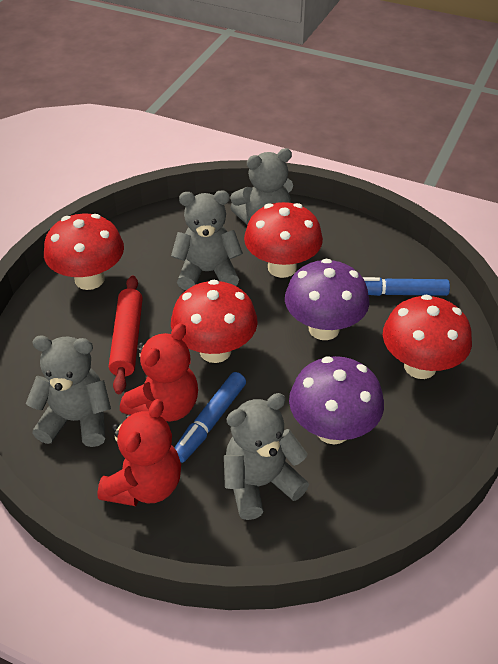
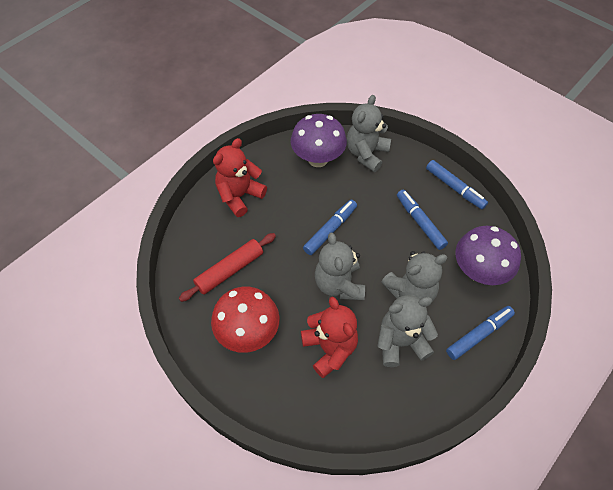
blue marker: [174,372,246,463] [363,277,450,296] = 2 -> [303,200,357,255] [397,190,448,250] [426,160,488,209] [446,306,515,360] = 4
red mushroom: [44,214,124,290] [171,280,258,363] [244,202,323,278] [383,295,472,379] = 4 -> [211,286,280,353] = 1

